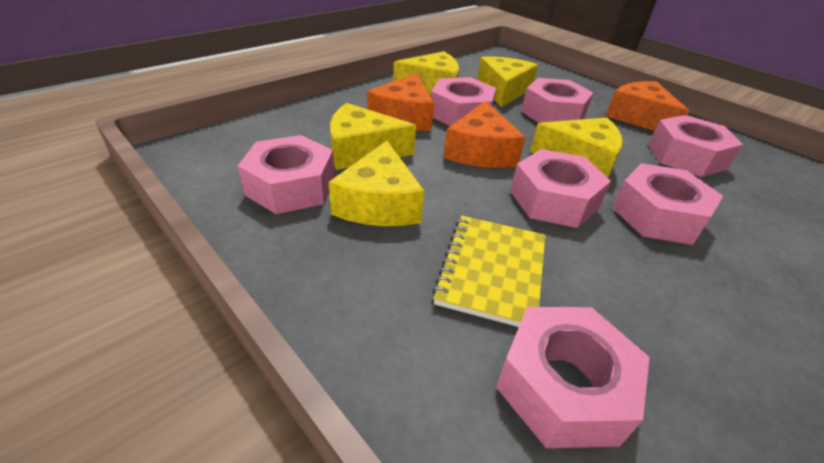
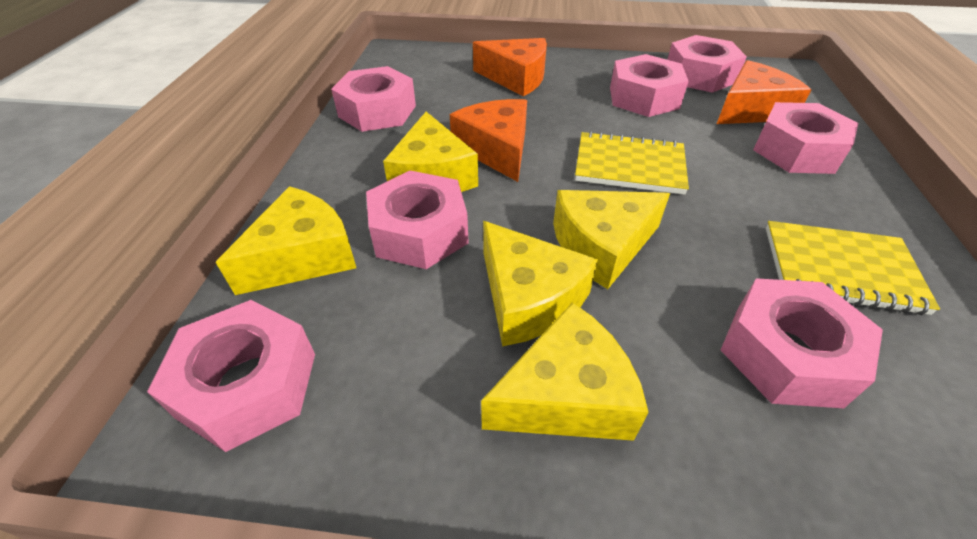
yellow notebook: [432,216,546,327] = 1 -> [575,131,689,195] [766,221,940,315] = 2

